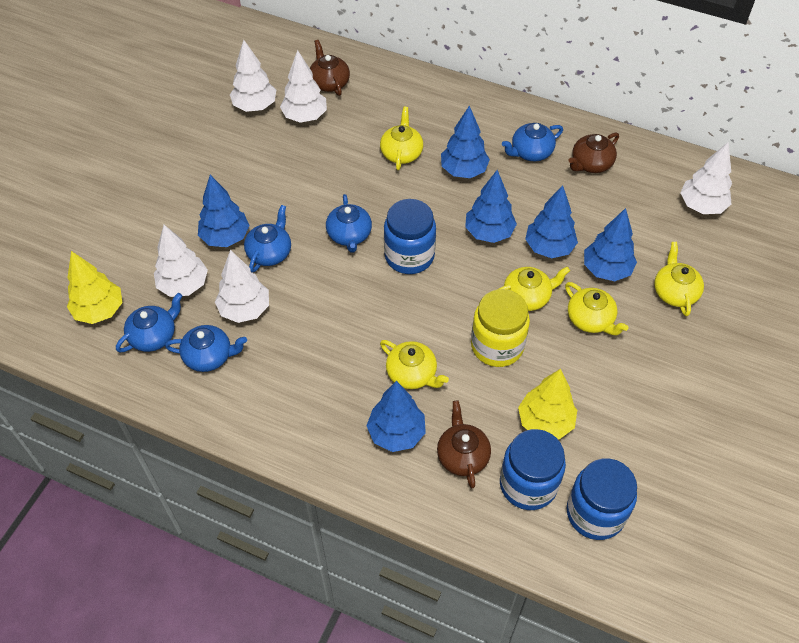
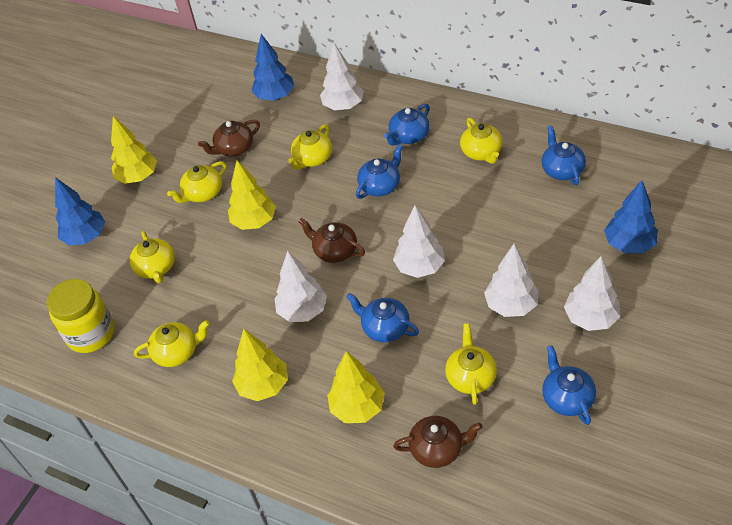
blue jar: [384,199,436,274] [500,429,566,510] [566,458,637,540] = 3 -> none = 0
blue tree: [198,175,250,247] [366,381,426,452] [441,106,490,178] [465,170,517,243] [525,185,578,258] [584,208,637,281] = 6 -> [55,177,105,246] [252,34,294,101] [604,180,658,253] = 3
yellow teapot: [380,107,423,170] [380,340,449,389] [499,267,570,311] [565,282,628,336] [654,242,704,316] = 5 -> [130,231,175,283] [134,320,210,367] [167,161,226,203] [288,124,332,170] [445,324,497,405] [460,118,503,164] = 6
yellow tree: [67,251,122,324] [518,369,577,439] = 2 -> [111,116,157,184] [228,160,276,230] [232,329,288,401] [327,351,385,423] = 4

